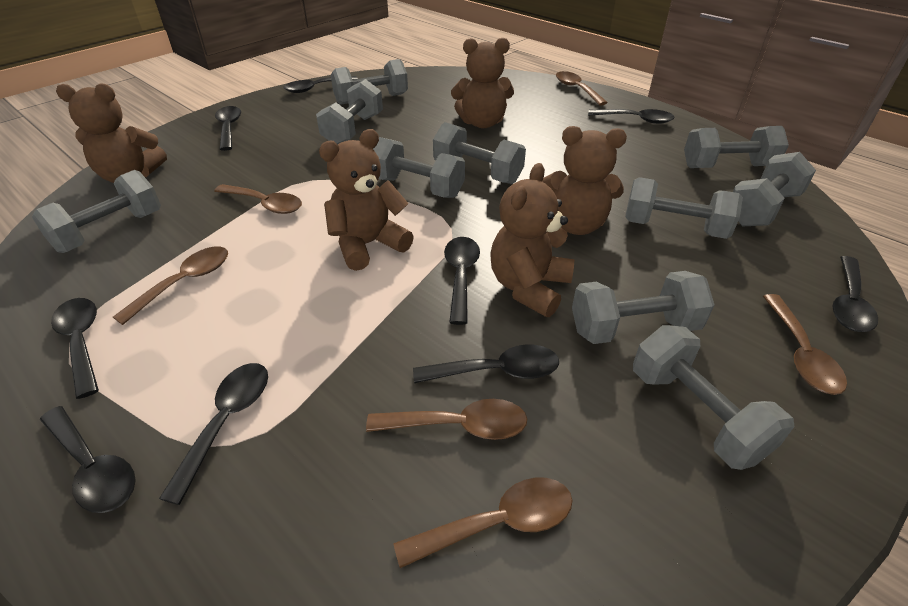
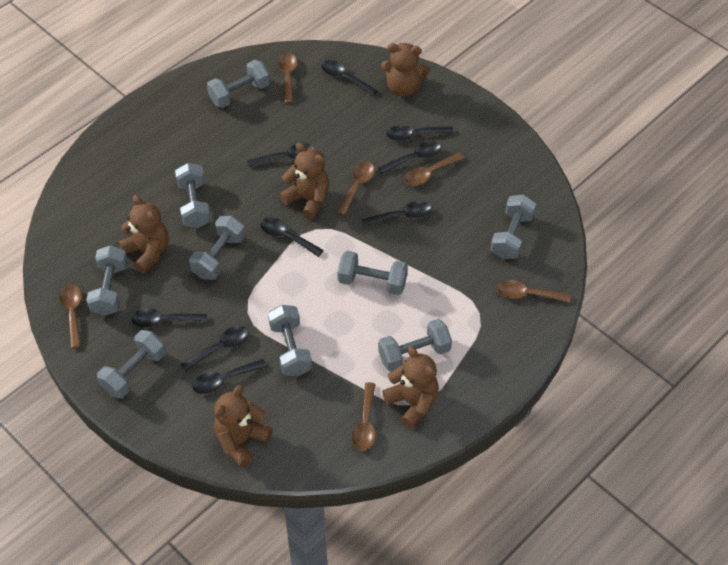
grey dumbbell: [32,170,161,253] [316,79,383,144] [331,59,408,105] [373,137,465,198] [433,122,526,184] [572,271,715,344] [625,177,743,239] [633,325,795,470] [684,126,789,168] [733,152,816,227] = 10 -> [86,245,128,316] [97,330,166,398] [175,163,211,228] [189,216,245,280] [207,60,270,108] [268,305,312,376] [337,251,408,295] [378,319,452,372] [490,195,536,259] = 9

